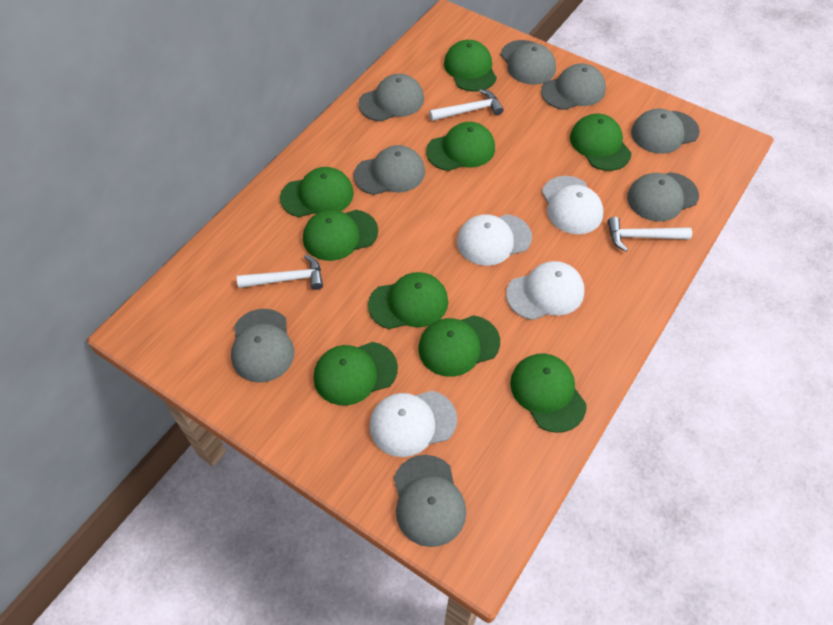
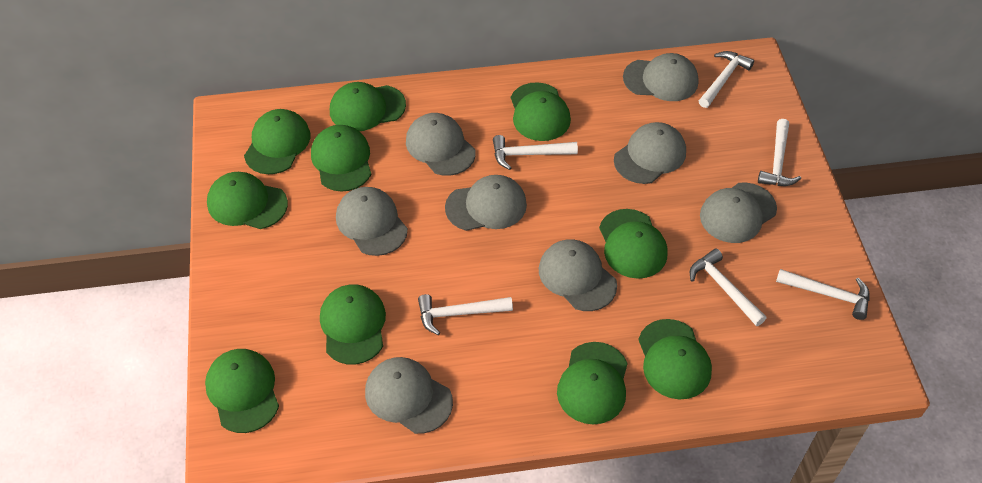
green cap: [280,167,354,217] [303,210,378,261] [314,342,398,406] [368,272,448,329] [418,315,500,377] [426,122,495,171] [444,40,497,92] [510,353,587,433] [570,114,632,171] = 9 -> [205,349,279,433] [207,172,288,229] [244,109,310,174] [311,125,371,192] [320,284,386,365] [330,82,406,131] [511,82,571,141] [557,342,628,424] [599,209,668,279] [638,319,712,399] = 10
white cap: [369,391,457,457] [457,214,532,266] [506,261,585,320] [542,176,603,234] = 4 -> none = 0
white hammer: [237,254,323,290] [429,89,504,121] [607,217,692,252] = 3 -> [418,294,513,335] [493,135,578,170] [690,249,767,326] [699,51,754,108] [758,119,801,186] [776,269,870,320] = 6

